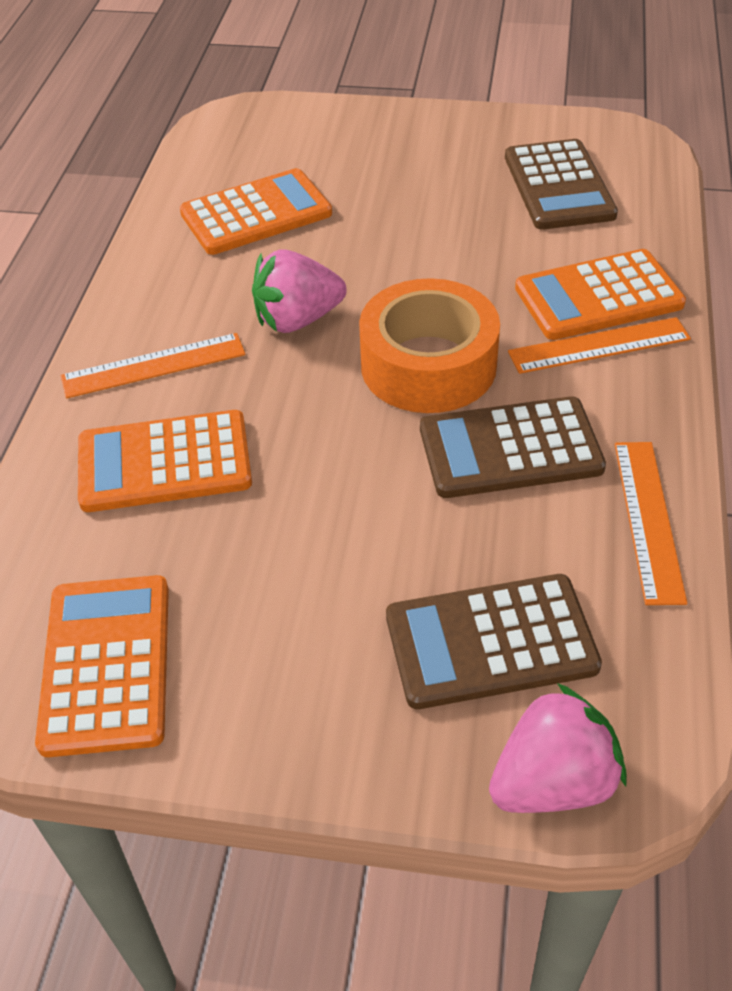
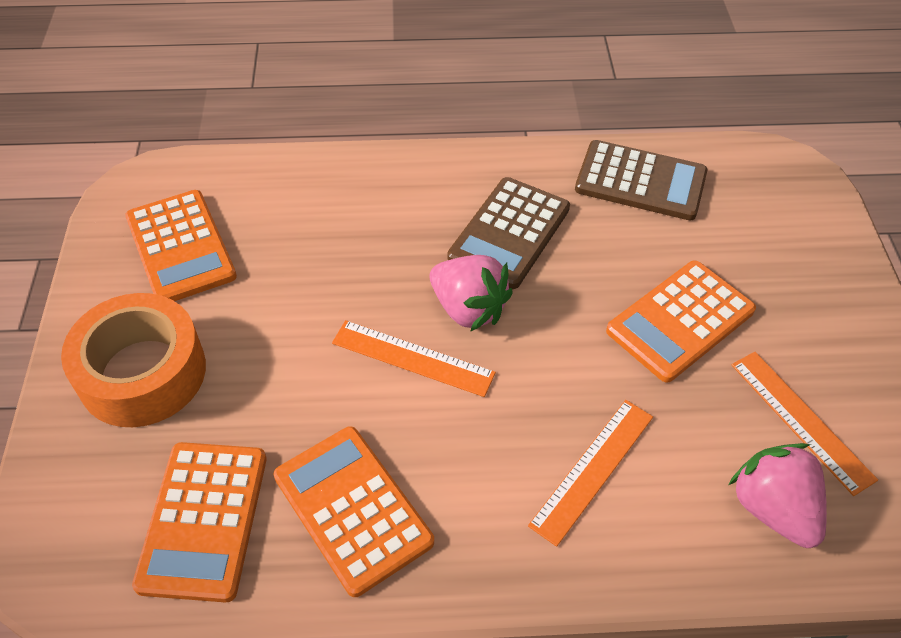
brown calculator: [386,574,602,709] [420,396,606,498] [505,139,618,230] = 3 -> [447,177,570,289] [575,140,708,220] = 2

